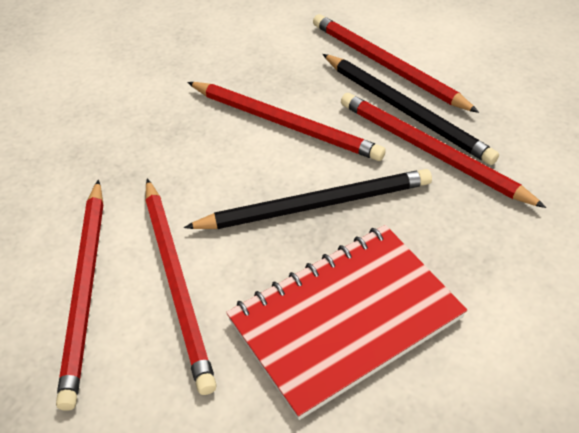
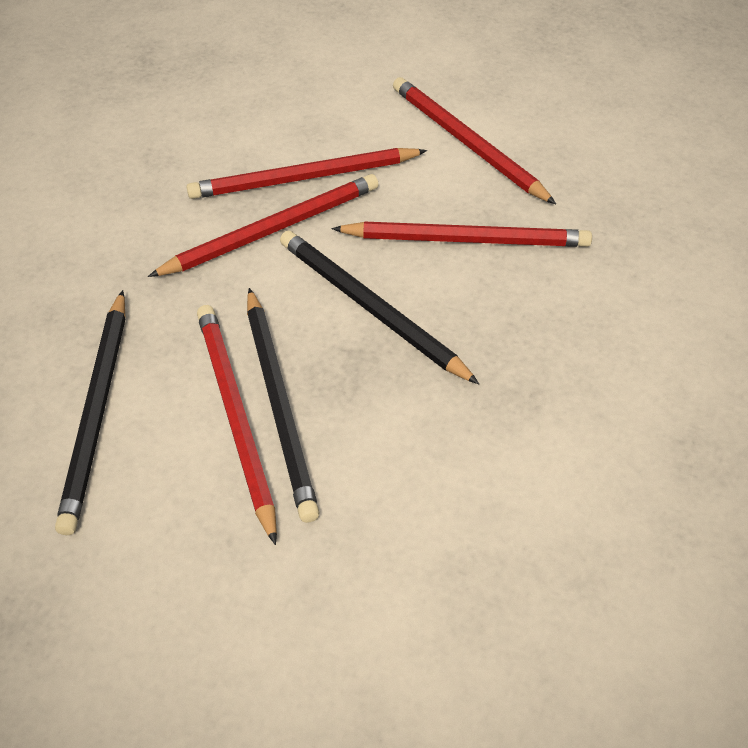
black pencil: [184,169,432,229] [323,54,499,165] = 2 -> [55,290,126,535] [247,288,319,523] [280,231,479,384] = 3
red notebook: [226,225,467,420] = 1 -> none = 0

